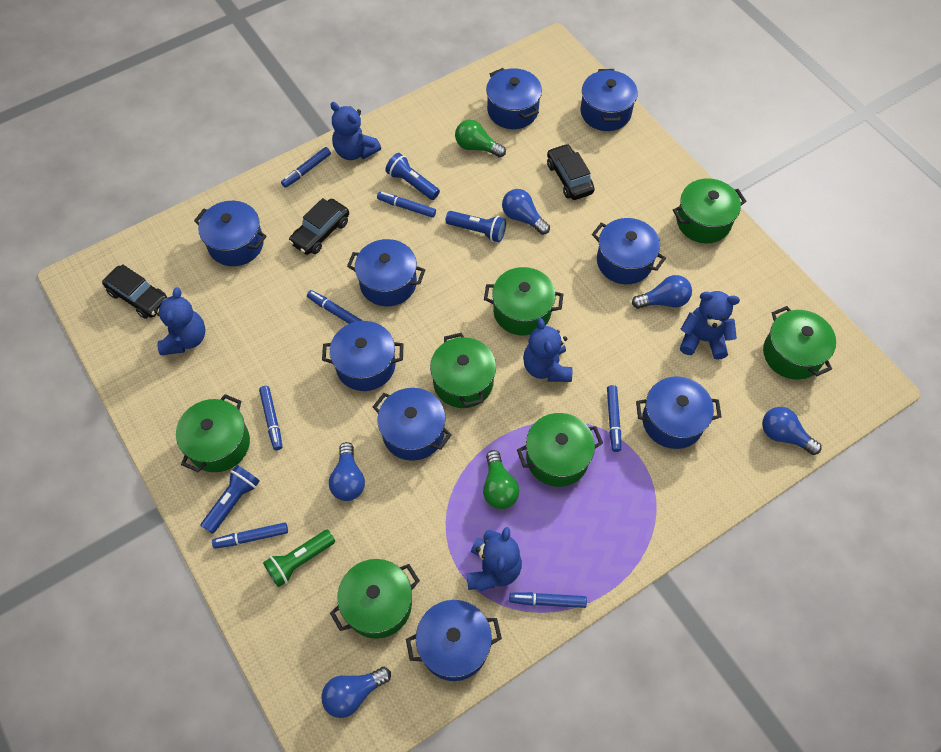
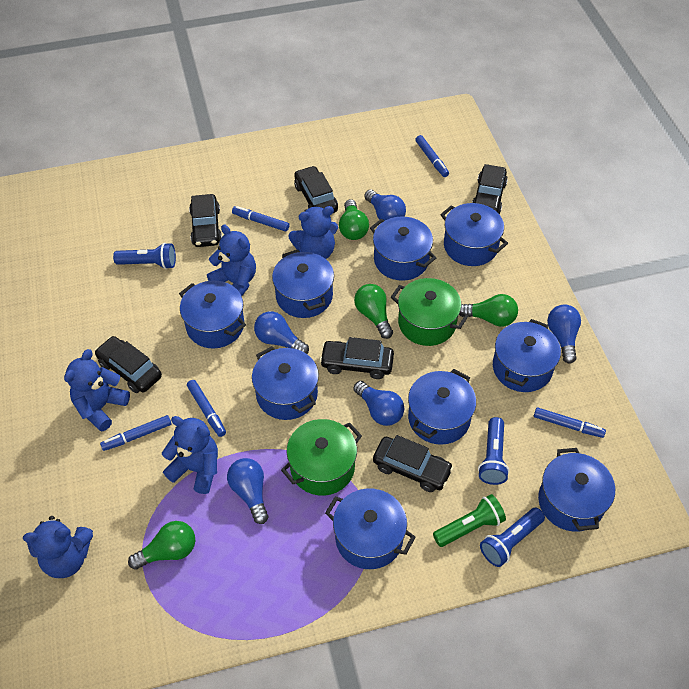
black car: [102,264,168,319] [289,198,349,255] [547,144,595,200] = 3 -> [94,336,162,393] [189,194,222,247] [294,166,338,213] [320,337,394,379] [373,435,454,492] [472,164,508,214] = 6
blue marker: [212,522,288,549] [259,386,282,450] [281,147,331,188] [307,290,363,324] [377,192,436,218] [509,592,587,608] [607,385,621,452] = 7 -> [100,415,172,451] [187,380,226,437] [232,206,289,232] [415,135,449,177] [534,407,606,438] = 5
green light bulb: [455,120,506,157] [483,450,519,509] = 2 -> [128,521,195,570] [339,199,369,240] [354,284,393,339] [460,294,518,327] = 4
green pot: [176,394,250,472] [330,559,420,639] [430,333,496,408] [484,267,563,336] [517,413,603,487] [673,178,747,243] [763,306,836,380] = 7 -> [281,419,362,496] [391,278,468,346] = 2

